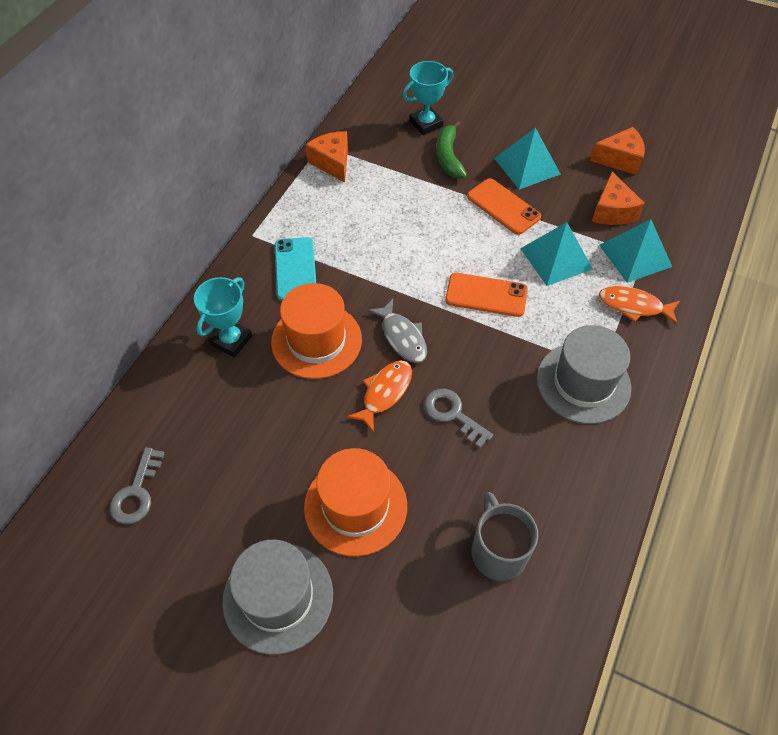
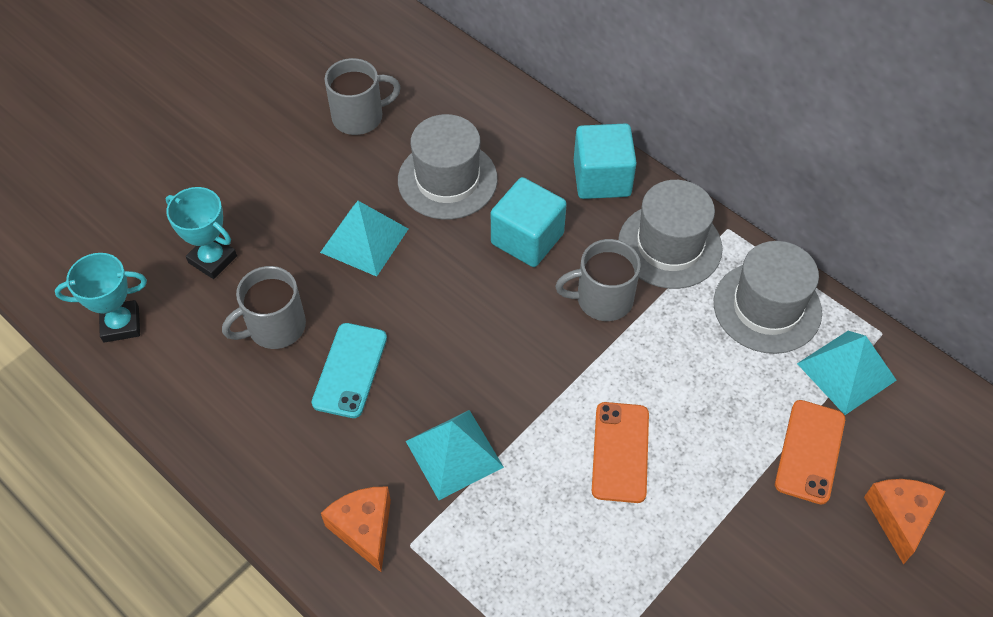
green banana: [436,120,467,179] = 1 -> none = 0
grey fish: [368,299,427,363] = 1 -> none = 0
grey hat: [222,539,333,655] [537,325,631,424] = 2 -> [398,114,498,220] [618,180,723,289] [714,241,822,354] = 3
grey key: [110,447,165,524] [424,389,493,448] = 2 -> none = 0
grey mug: [472,492,538,581] = 1 -> [222,266,306,349] [324,58,401,135] [555,239,641,321] = 3
orange cheese: [305,131,348,183] [590,127,645,175] [592,172,645,225] = 3 -> [321,487,391,572] [864,479,946,565] = 2
orange fish: [347,360,412,433] [599,286,680,324] = 2 -> none = 0
orange hat: [271,283,362,379] [304,448,407,557] = 2 -> none = 0
turquoise cube: none = 0 -> [491,177,567,267] [574,123,637,199] = 2

